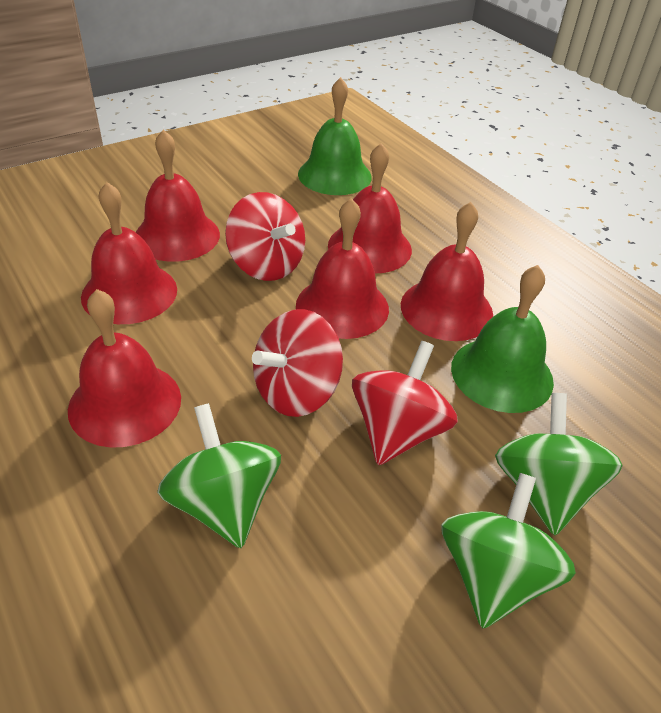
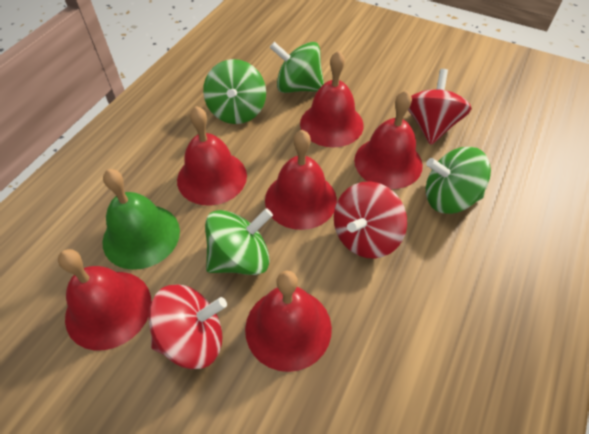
green bell: [298,77,372,195] [451,265,554,413] = 2 -> [102,169,180,270] = 1
green spinning top: [157,403,281,548] [441,473,576,629] [495,393,623,535] = 3 -> [203,59,266,124] [205,208,273,275] [270,42,324,93] [426,147,491,214] = 4

